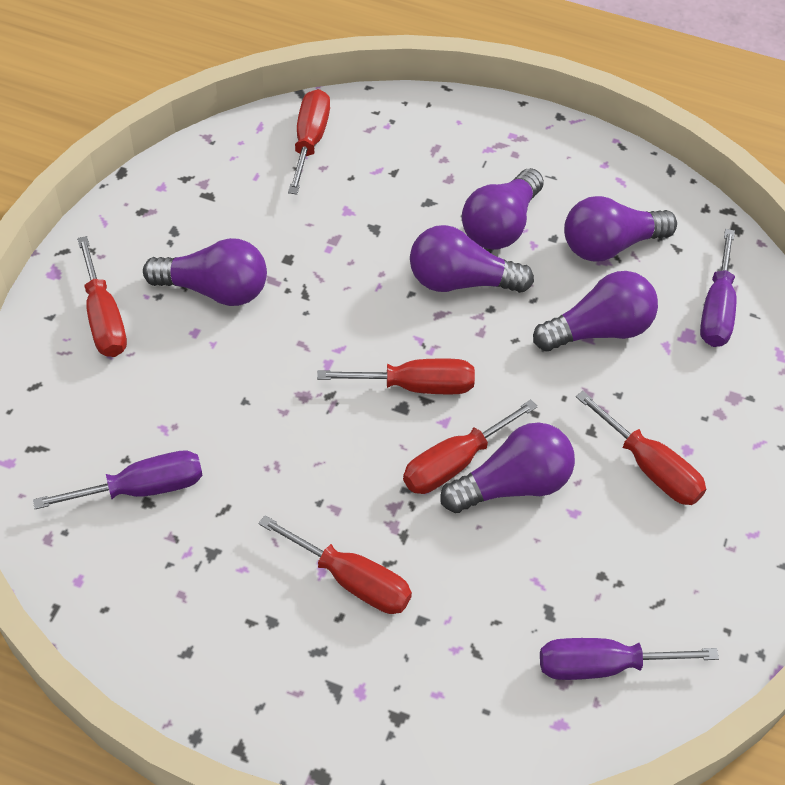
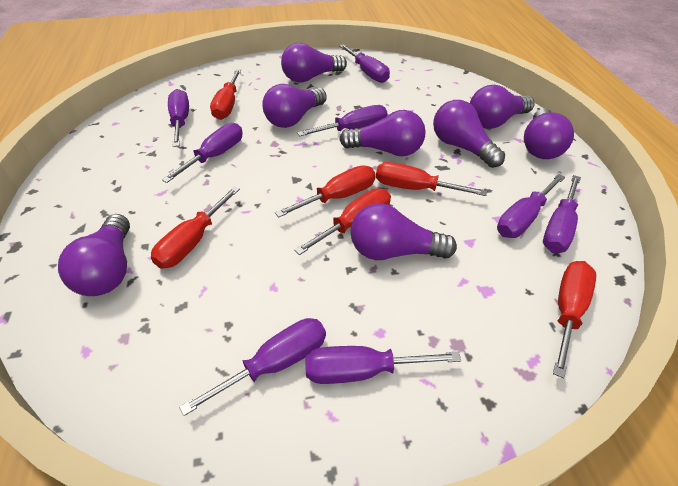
purple light bulb: [143,238,267,306] [410,225,534,293] [440,422,575,513] [462,168,544,250] [533,271,658,351] [564,196,677,261] = 6 -> [58,214,130,296] [262,84,327,128] [281,43,347,83] [339,110,426,156] [350,203,457,260] [433,100,505,168] [470,85,534,129] [524,108,574,159] = 8
purple screwdriver: [33,451,203,509] [540,638,719,680] [700,229,736,347] = 3 -> [162,123,243,183] [168,89,189,147] [179,318,326,416] [297,105,388,136] [305,346,461,384] [339,44,390,83] [497,174,565,238] [543,175,581,253] = 8

